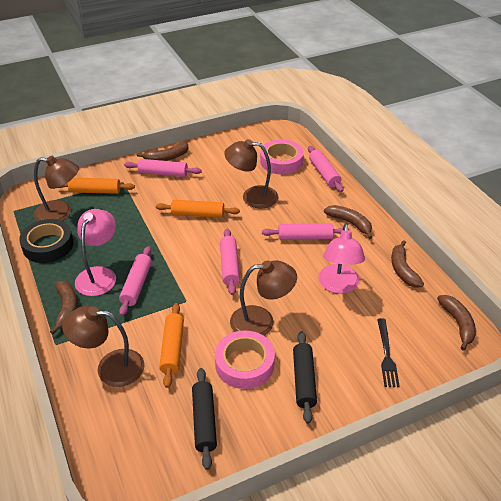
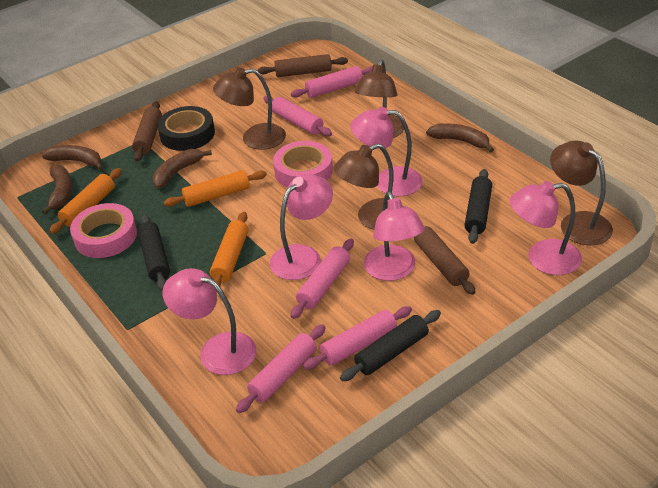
black fork: [377,318,400,387] = 1 -> none = 0
black rolling pin: [192,368,217,470] [293,331,317,424] = 2 -> [138,214,170,291] [340,310,441,381] [464,169,492,244] = 3
brown banana: [50,281,77,334] [137,143,189,161] [324,205,373,239] [391,240,424,288] [437,295,476,351] = 5 -> [42,145,103,170] [42,165,72,215] [153,149,212,188] [426,123,494,152] = 4
brown rolling pin: none = 0 -> [132,101,162,161] [258,54,348,77] [414,226,476,295] = 3
pink lamp: [75,209,116,296] [318,224,365,294] = 2 -> [163,268,257,375] [270,174,333,280] [351,107,423,196] [364,191,425,281] [510,181,582,275] = 5

